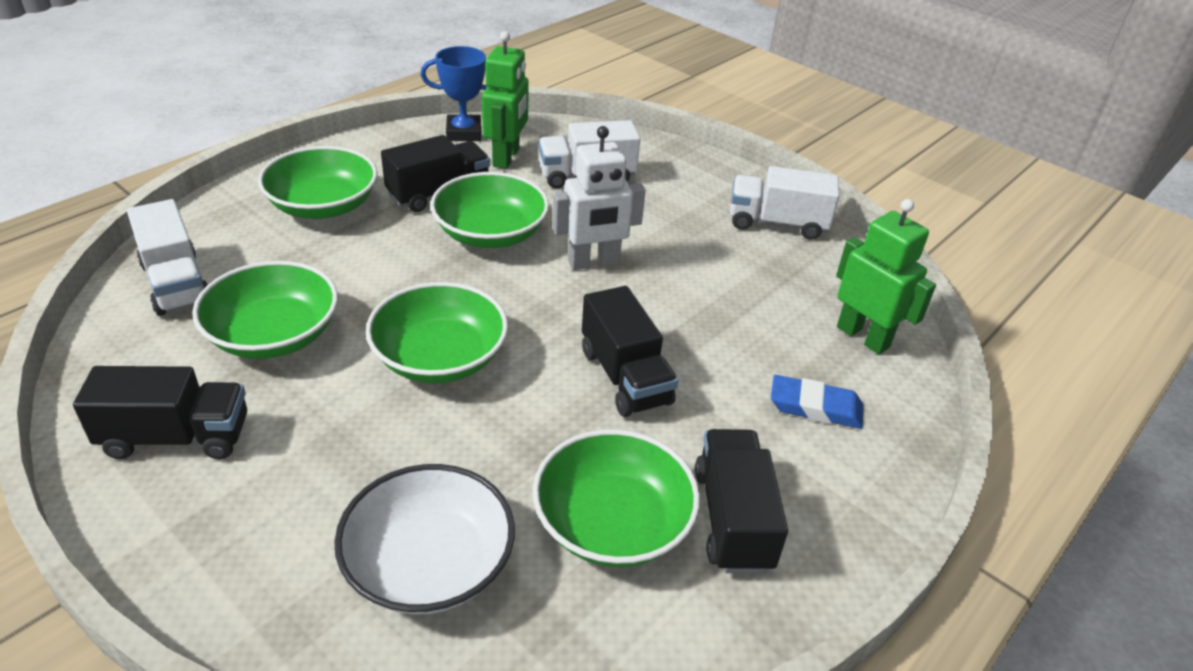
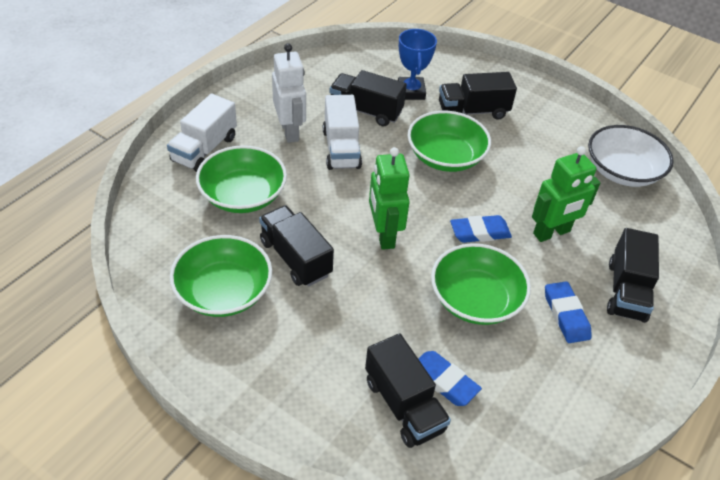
black truck: [73,366,247,459] [381,135,490,212] [582,286,678,417] [695,429,788,573] = 4 -> [259,205,334,287] [330,70,407,126] [365,333,451,448] [439,72,517,120] [607,228,659,323] = 5
blue eraser: [771,375,863,429] = 1 -> [418,351,482,406] [450,215,512,243] [545,281,592,343] = 3
green bowl: [192,261,338,359] [258,146,378,219] [366,282,508,383] [430,172,549,248] [533,429,700,567] = 5 -> [170,235,272,317] [196,145,287,213] [407,111,491,172] [431,243,531,325] = 4
white truck: [127,199,207,316] [538,120,640,188] [730,166,839,240] = 3 -> [167,94,237,172] [323,95,362,170] = 2

